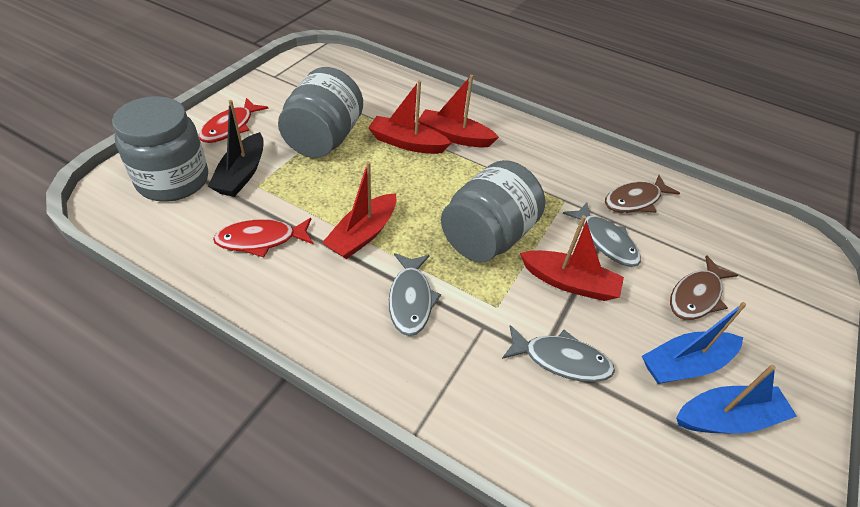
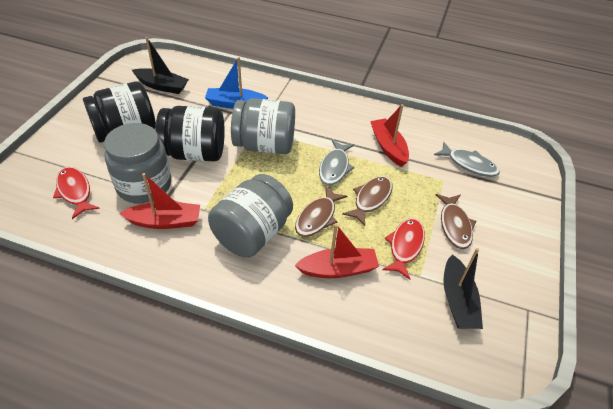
black boat: [208,100,264,197] = 1 -> [132,37,189,94] [443,248,483,329] = 2
black jar: none = 0 -> [83,81,156,143] [155,106,225,161] = 2
blue boat: [642,302,746,384] [676,365,797,433] = 2 -> [205,57,268,109] = 1
brown fish: [605,175,680,213] [670,255,738,320] = 2 -> [295,186,348,237] [342,176,392,226] [436,194,476,249] = 3
grey fish: [389,253,441,336] [502,325,615,382] [563,203,641,267] = 3 -> [319,140,355,185] [434,142,500,177] = 2
red boat: [322,162,396,259] [368,80,451,154] [419,75,499,148] [520,215,624,301] = 4 -> [120,173,200,229] [295,224,379,278] [370,104,409,167] = 3

